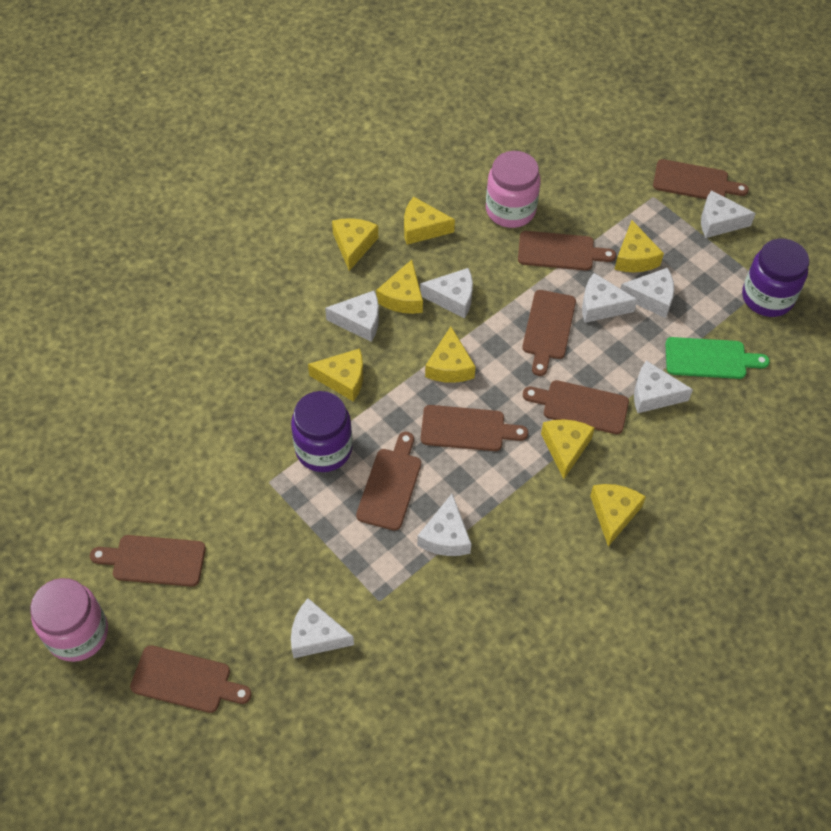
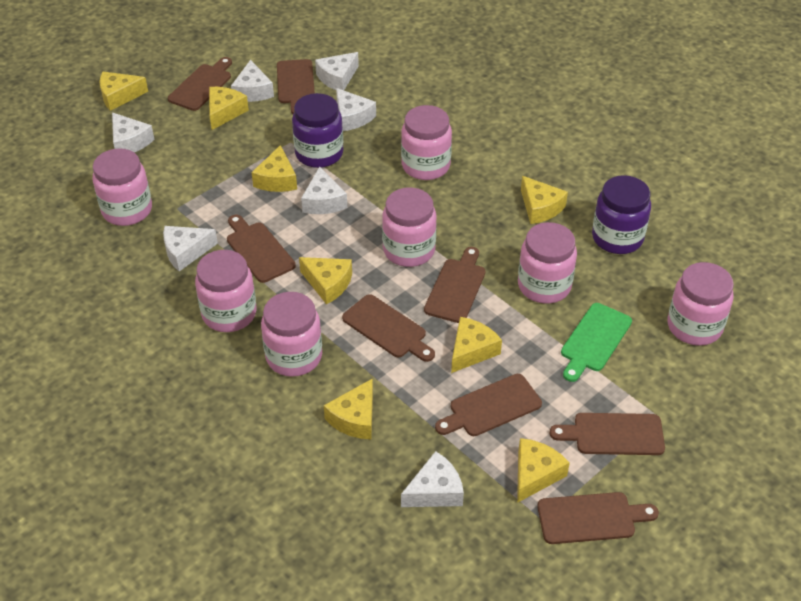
pink jar: [30,578,108,662] [486,151,540,228] = 2 -> [93,148,152,226] [195,250,257,332] [261,292,322,377] [382,187,436,267] [401,105,452,180] [518,222,577,304] [667,262,734,346] = 7
white cheese: [291,598,354,658] [325,291,379,342] [417,494,471,556] [420,268,473,318] [582,273,638,323] [620,268,674,318] [634,361,693,413] [701,190,756,238] = 8 -> [112,112,155,153] [163,226,218,271] [231,60,274,102] [301,166,347,214] [315,52,359,90] [336,88,376,131] [401,451,464,507] = 7

